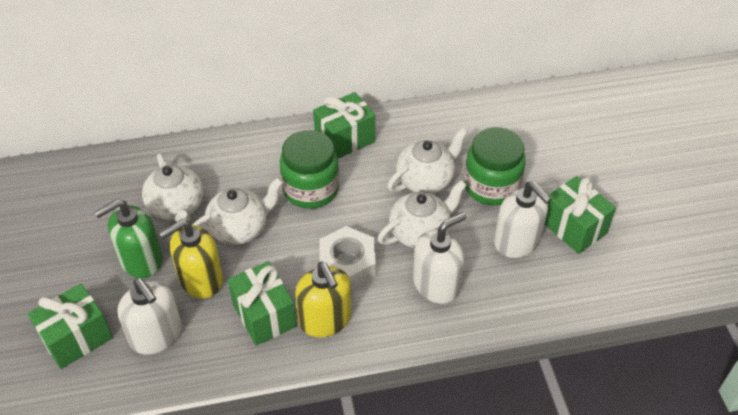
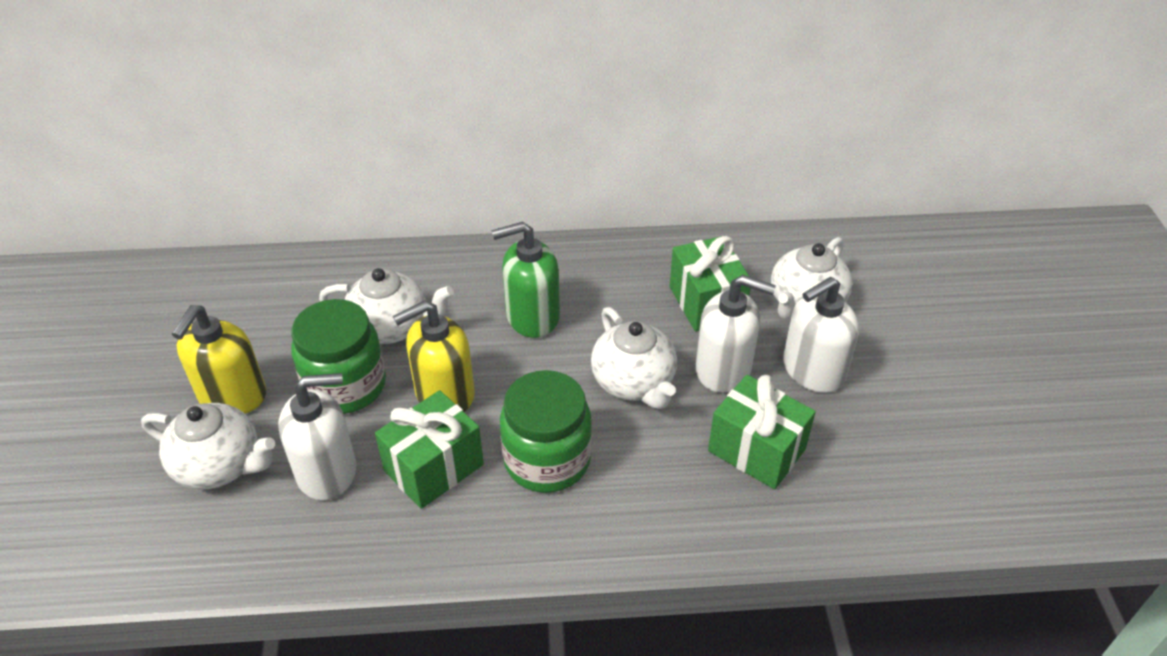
green gift: [28,284,113,369] [228,261,297,346] [313,92,375,158] [544,176,616,254] = 4 -> [375,390,484,509] [670,236,750,332] [708,375,816,489] = 3
white nut: [319,226,376,289] = 1 -> none = 0

